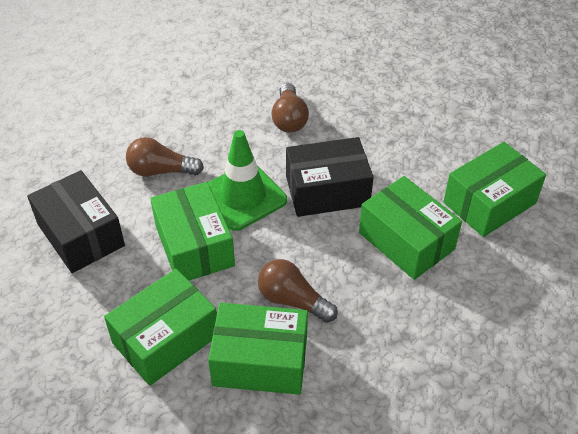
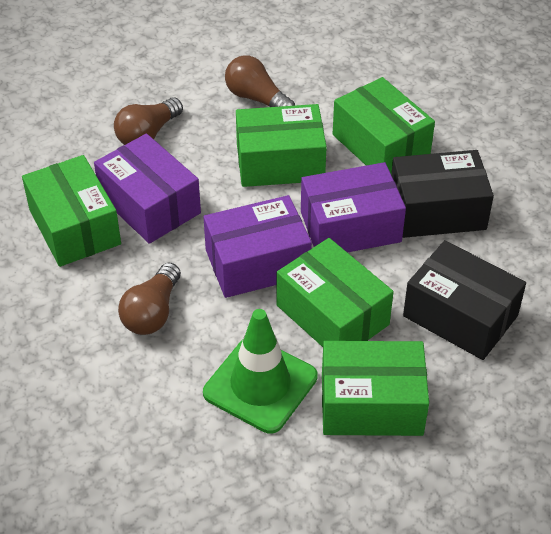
purple box: none = 0 -> [94,134,201,244] [203,195,312,298] [301,162,406,252] = 3

